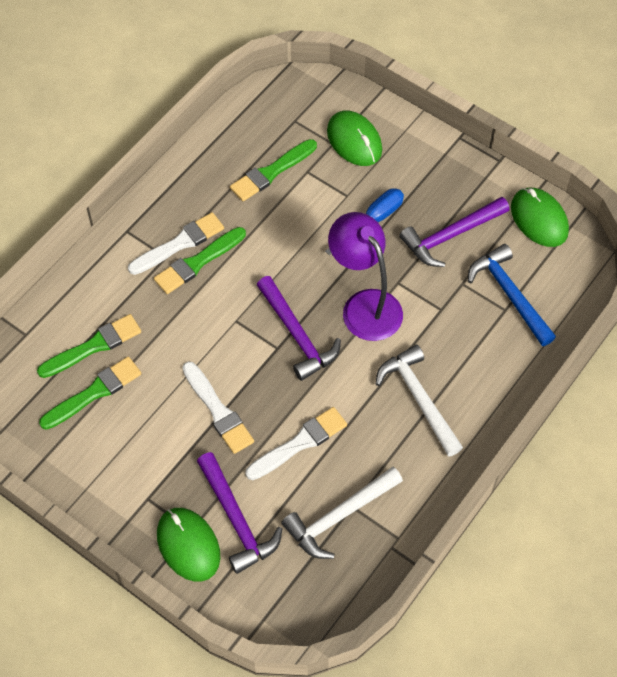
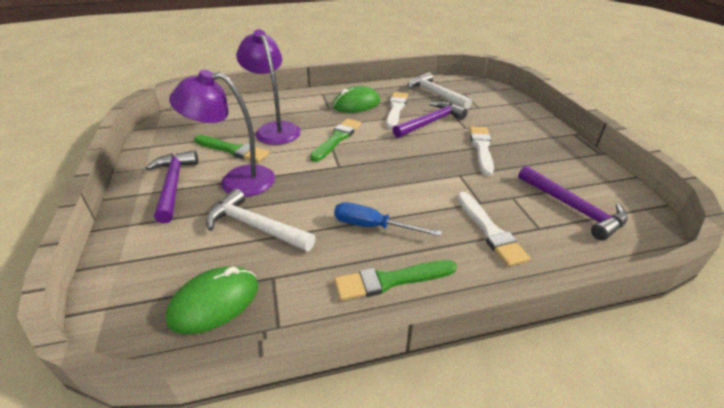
blue hammer: [468,244,556,346] = 1 -> none = 0
green brush: [37,314,141,378] [39,356,141,430] [154,227,246,294] [230,139,317,201] = 4 -> [194,135,269,162] [310,119,361,162] [334,260,457,301] = 3
green mouse: [157,508,220,582] [327,111,382,166] [511,188,569,247] = 3 -> [165,266,258,334] [333,86,380,113] = 2
purple lamp: [328,212,403,341] = 1 -> [169,70,275,197] [236,29,301,145] = 2

